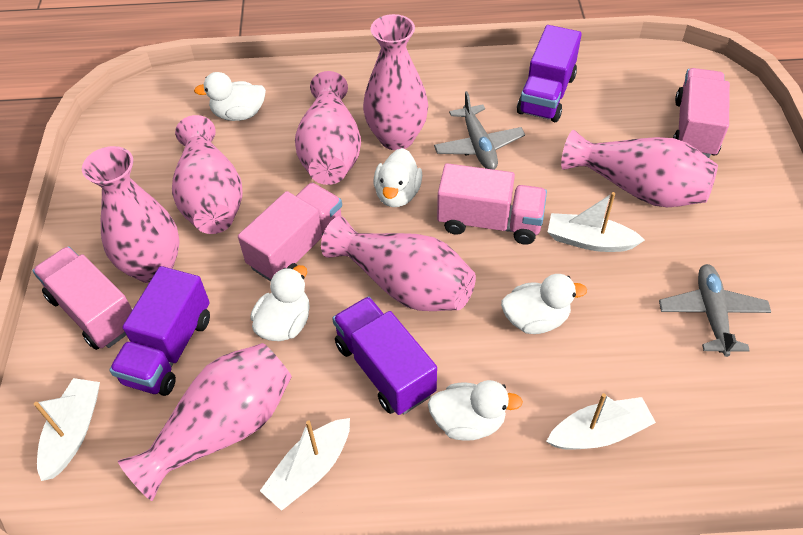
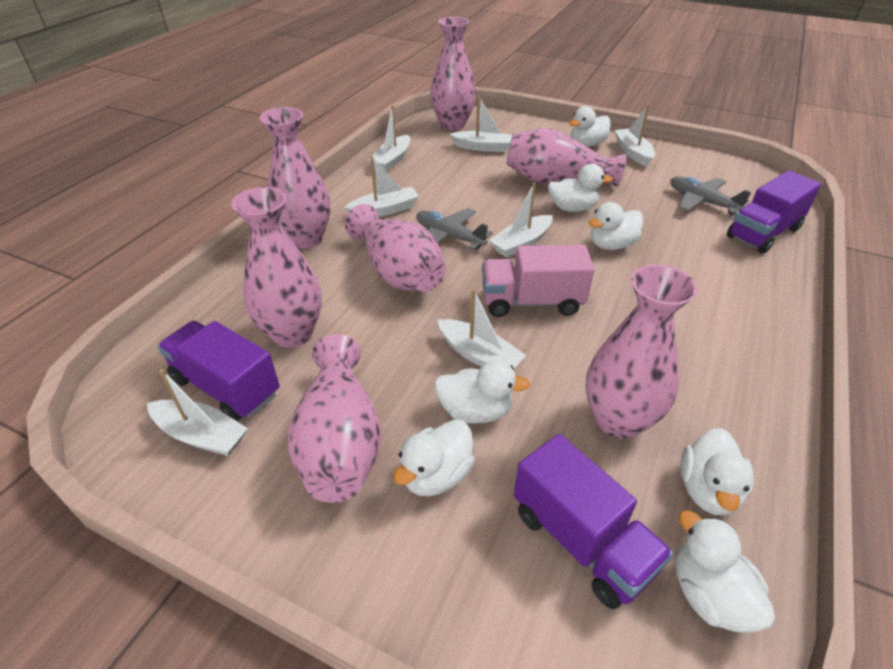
pink truck: [32,246,133,350] [238,183,342,281] [437,163,547,245] [673,68,730,158] = 4 -> [482,245,594,317] = 1
white boat: [34,378,100,481] [260,418,350,511] [546,393,656,450] [548,192,645,252] = 4 -> [147,369,248,456] [344,156,419,217] [369,105,410,172] [437,289,527,368] [450,96,512,152] [489,182,553,258] [615,104,655,167] = 7
white duck: [194,72,266,121] [250,265,310,341] [373,148,422,207] [428,380,523,441] [501,274,587,334] = 5 -> [393,419,475,496] [434,360,530,423] [548,164,613,212] [569,106,610,147] [588,202,643,250] [676,510,775,633] [681,428,754,516] = 7

